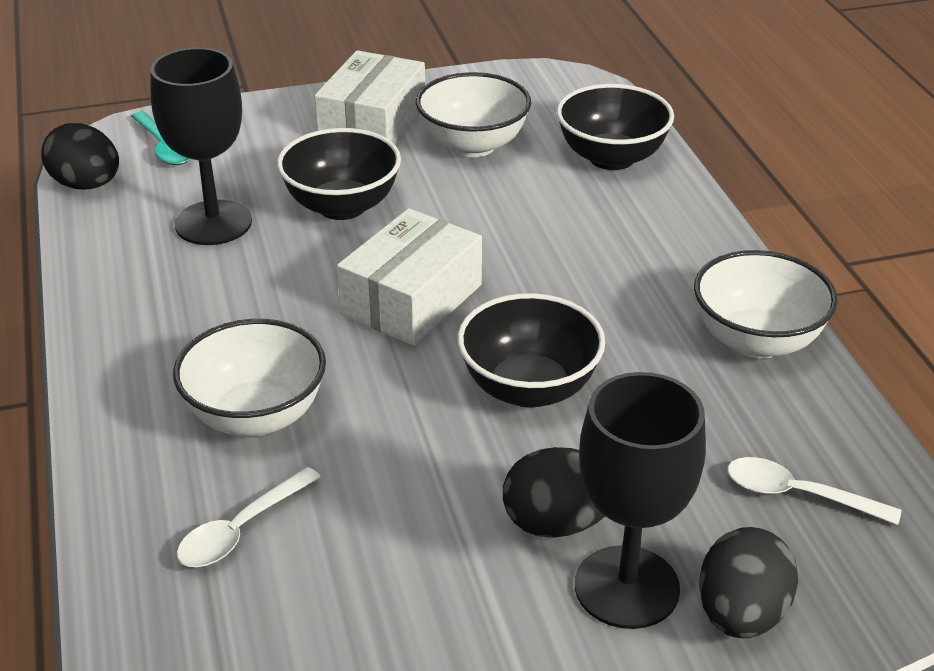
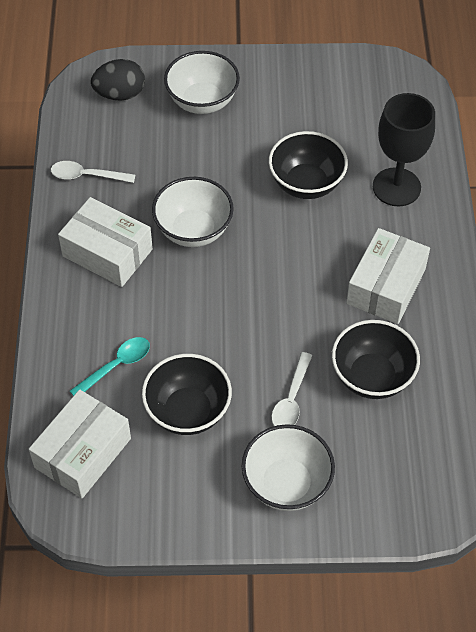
black egg: [41,123,119,189] [503,447,605,538] [699,527,798,638] = 3 -> [91,59,145,100] = 1
black goblet: [150,47,252,245] [575,372,706,629] = 2 -> [373,93,435,207] = 1
white box: [315,50,425,145] [337,208,482,346] = 2 -> [29,390,131,498] [58,197,153,287] [346,228,430,324] = 3

